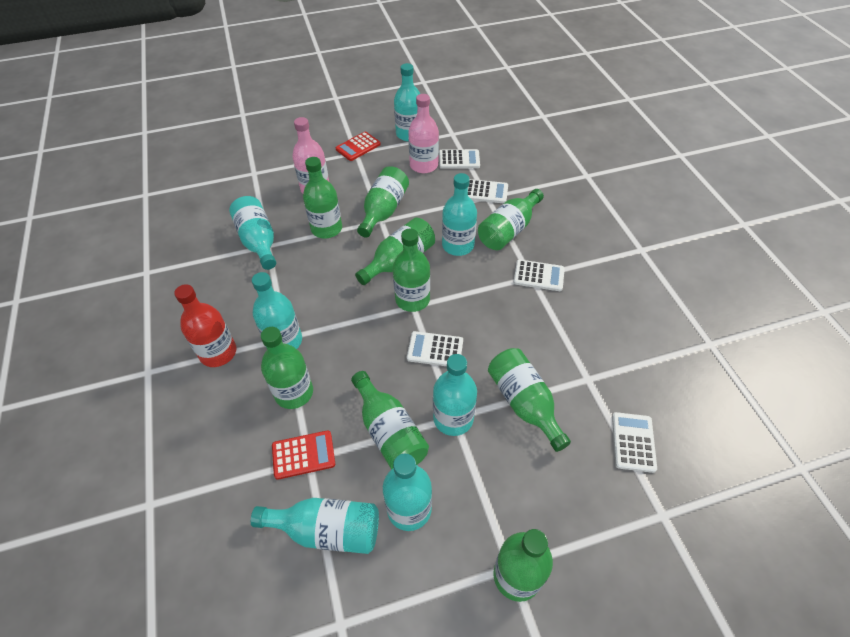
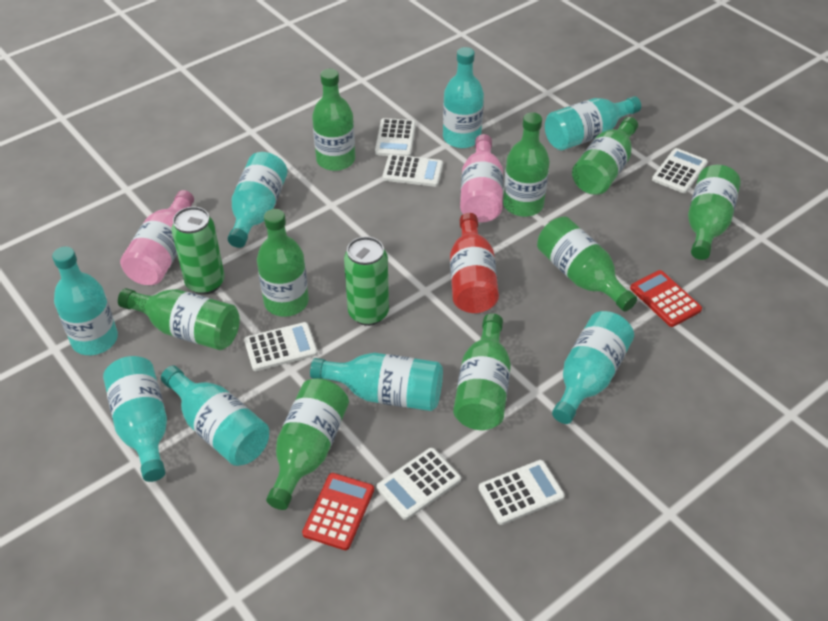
green can: none = 0 -> [171,207,225,295] [344,237,389,326] = 2
turquoise bottle: [229,196,276,270] [251,498,379,554] [252,272,302,349] [383,454,432,531] [394,63,420,142] [433,354,477,436] [442,173,477,256] = 7 -> [52,247,118,355] [103,356,167,482] [161,366,270,466] [228,152,288,248] [310,353,443,411] [443,47,484,148] [545,96,641,150] [552,311,634,424] = 8
white calculator: [407,331,463,366] [439,149,480,169] [468,179,508,203] [514,260,565,291] [612,412,657,473] = 5 -> [244,322,318,371] [375,118,416,156] [376,448,461,520] [382,154,443,187] [478,460,565,525] [652,148,708,193] = 6

